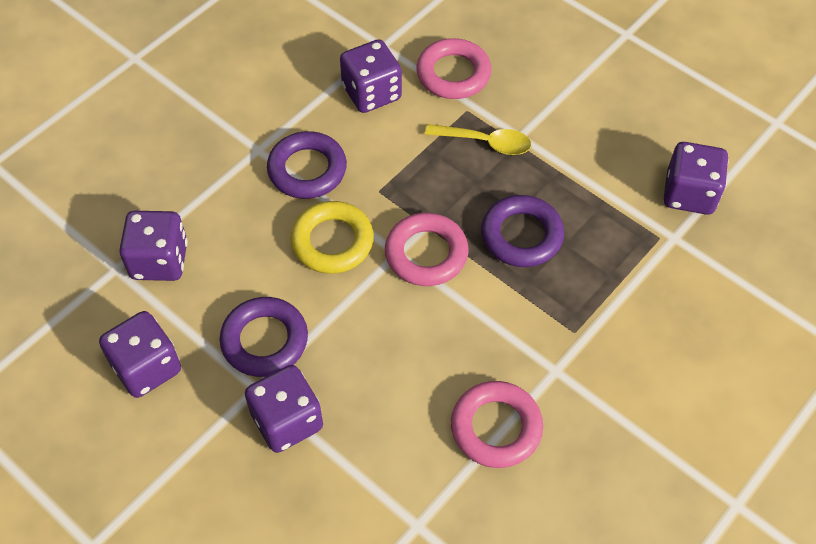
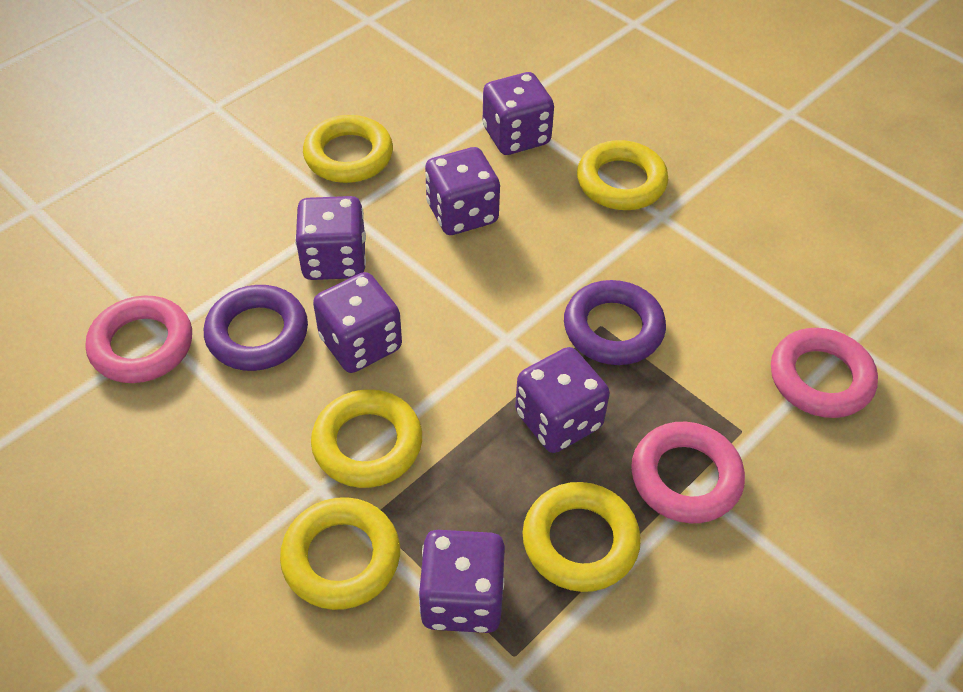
purple dice: [99,311,181,398] [119,211,188,281] [245,365,323,453] [340,39,402,113] [664,142,728,215] = 5 -> [295,196,366,280] [313,272,402,373] [418,530,505,633] [425,147,500,235] [483,72,554,155] [515,347,610,453] = 6
purple ring: [220,297,308,377] [267,131,347,199] [481,195,564,267] = 3 -> [204,285,308,371] [564,280,666,365] = 2
yellow ring: [290,201,374,274] = 1 -> [280,497,400,610] [303,115,393,183] [311,389,422,488] [523,482,641,592] [577,140,668,210] = 5
yellow spoon: [425,124,531,155] = 1 -> none = 0

